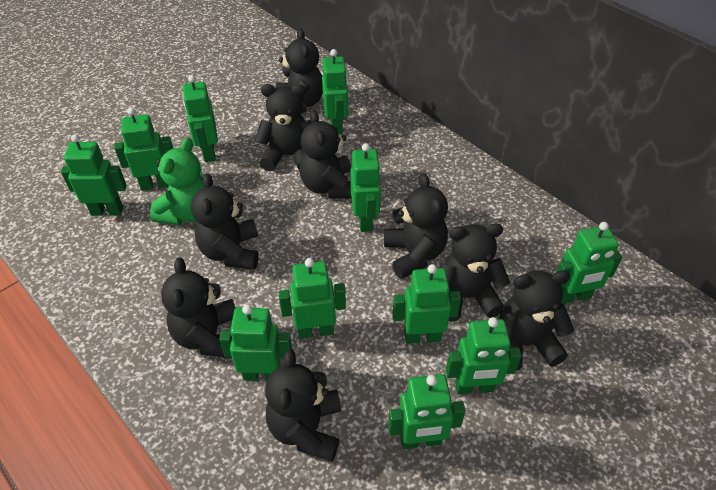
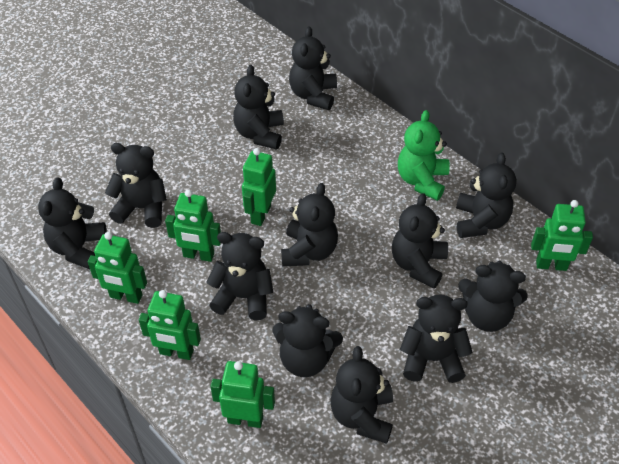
black teddy bear: [161,258,236,358] [191,173,259,270] [255,84,311,171] [265,349,341,462] [276,28,323,113] [299,110,352,199] [384,174,448,279] [440,223,510,322] [499,270,574,371] = 9 -> [38,177,107,269] [105,143,167,228] [206,232,273,321] [233,65,284,150] [272,304,343,377] [281,183,338,267] [289,26,337,110] [330,346,393,444] [392,193,448,289] [400,294,473,383] [456,152,516,238] [458,261,528,332] = 12
green robot: [61,134,127,216] [114,108,173,191] [183,75,218,162] [219,305,292,381] [279,258,346,339] [322,49,348,135] [351,143,381,232] [388,374,466,449] [393,264,461,344] [446,317,521,394] [557,222,622,304] = 11 -> [88,232,147,304] [139,290,201,360] [165,189,221,262] [210,361,275,428] [242,148,276,226] [531,200,593,271] = 6

